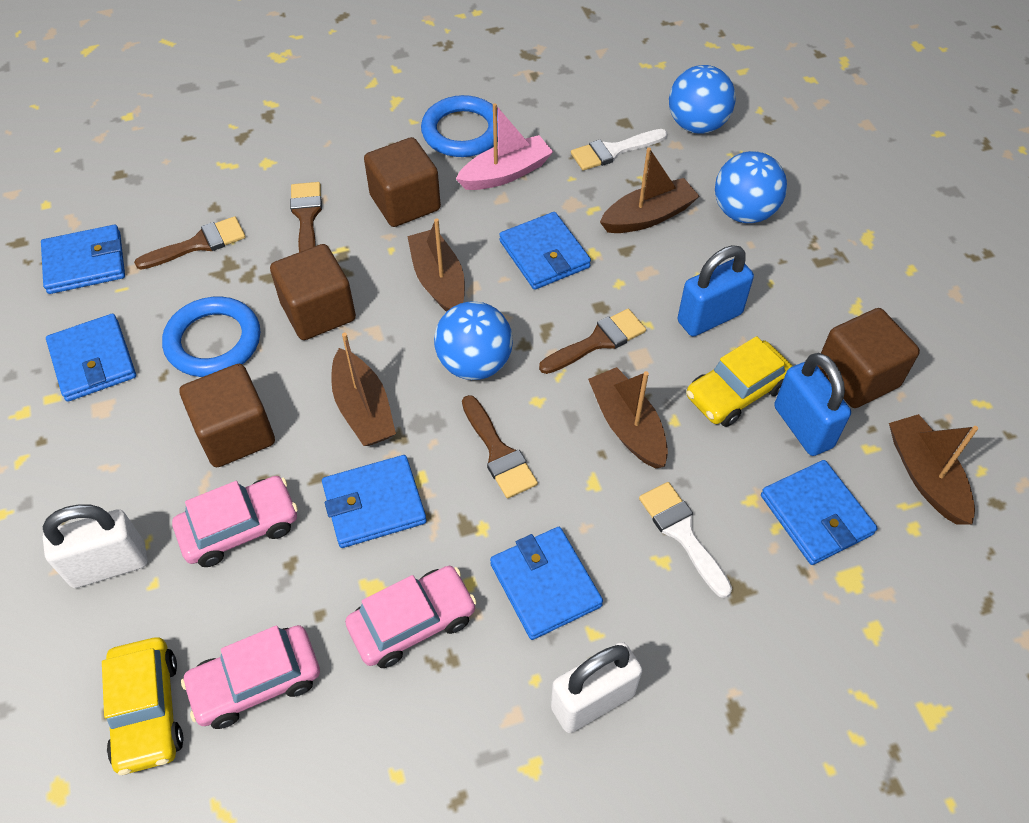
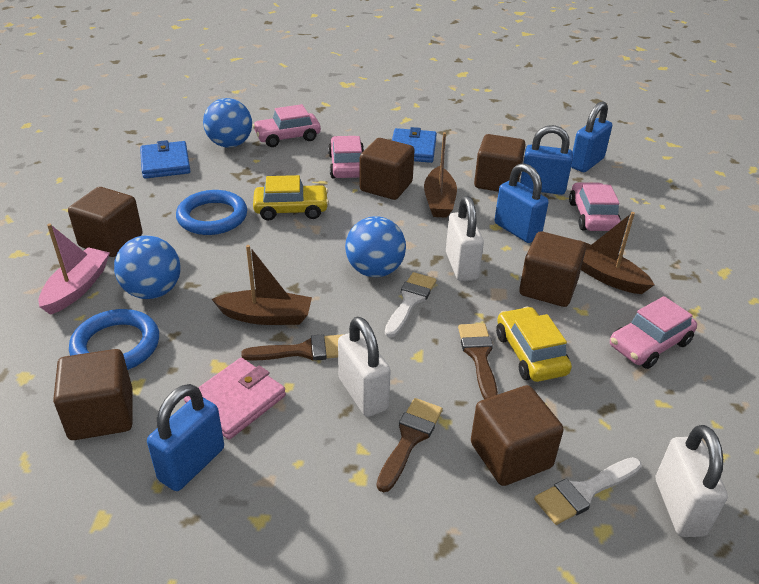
blue padlock: [678,245,754,336] [774,353,851,456] = 2 -> [147,384,224,491] [495,163,549,243] [520,125,573,195] [571,101,612,172] = 4
blue wallet: [41,225,125,294] [46,314,136,402] [322,455,427,548] [490,527,603,640] [499,212,591,290] [761,460,877,565] = 6 -> [140,140,190,179] [392,127,437,163] = 2
brown boat: [331,333,396,446] [407,218,465,312] [588,367,668,469] [600,147,699,233] [889,414,978,524] = 5 -> [212,245,312,325] [424,132,457,218] [578,212,655,294] = 3
brown brush: [134,216,246,270] [290,182,322,252] [462,395,538,499] [539,309,646,374] = 4 -> [241,334,344,361] [376,398,443,492] [458,323,498,399] = 3
brown cube: [180,364,275,467] [270,244,356,340] [364,137,441,227] [817,308,920,408] = 4 -> [53,349,133,440] [68,187,143,257] [359,138,415,200] [471,385,564,486] [474,134,526,192] [519,231,586,307] = 6
pink car: [172,476,298,567] [181,625,320,729] [345,566,477,668] = 3 -> [252,104,321,147] [328,136,364,178] [569,182,621,231] [610,296,697,369] = 4
pink wallet: none = 0 -> [184,358,286,440] = 1
white padlock: [43,504,147,588] [551,642,642,733] = 2 -> [338,317,391,417] [446,196,484,281] [656,425,728,537] = 3

